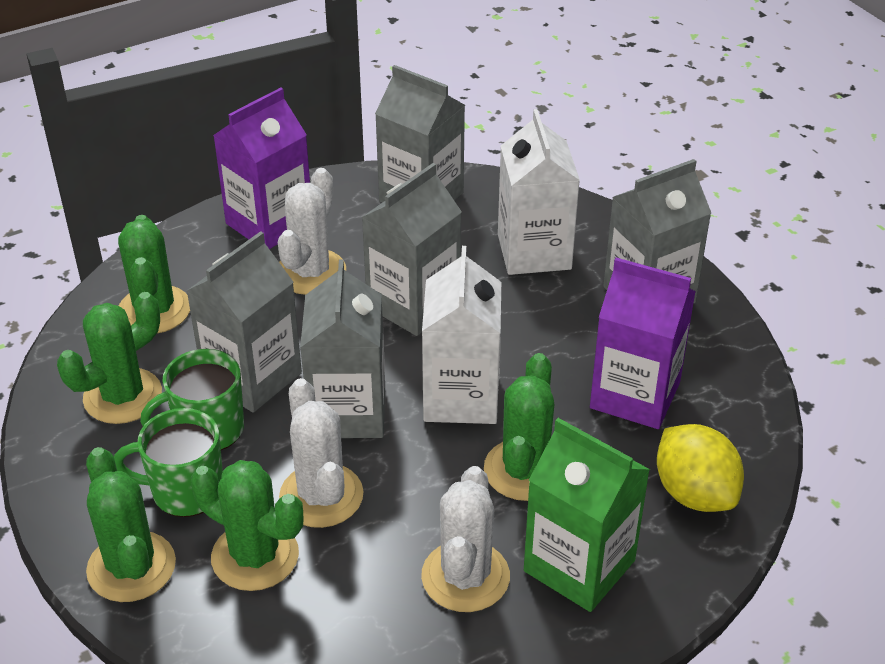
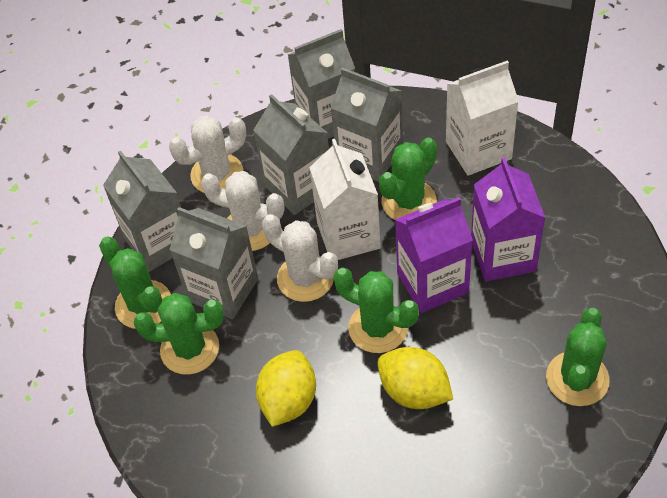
green carton: [524,418,650,612] = 1 -> none = 0
green mug: [114,408,223,517] [140,349,244,450] = 2 -> none = 0
yellow lemon: [657,424,744,512] = 1 -> [256,350,316,427] [377,347,453,409] = 2

